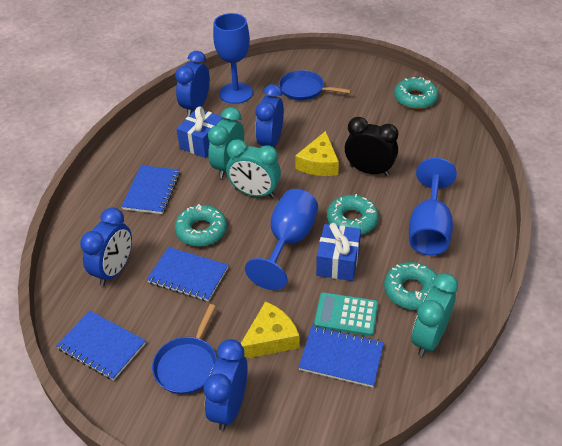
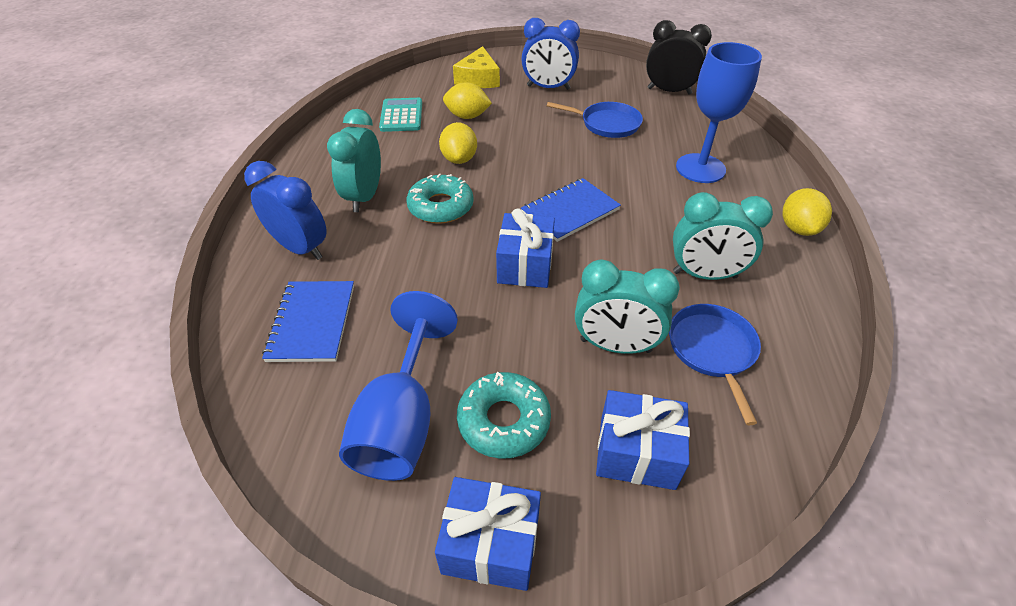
blue clock: [80,207,132,286] [175,51,210,117] [204,339,248,431] [255,84,284,147] = 4 -> [244,161,327,260] [521,18,580,90] = 2
blue gift: [177,107,223,158] [316,223,361,281] = 2 -> [435,477,541,591] [496,209,555,288] [596,390,690,490] = 3
blue goblet: [213,13,253,104] [245,189,318,290] [409,158,457,255] = 3 -> [339,291,458,481] [676,42,762,183] = 2
blue notebook: [56,311,146,380] [121,165,180,214] [146,247,228,301] [298,326,384,387] = 4 -> [262,281,354,362] [521,178,621,242] = 2
turquoise donut: [175,204,227,247] [327,194,379,235] [384,262,437,310] [394,77,438,109] = 4 -> [406,174,474,224] [457,372,551,459] = 2
yellow cheese: [241,301,300,359] [295,131,339,176] = 2 -> [453,46,500,88] = 1
yellow lemon: none = 0 -> [439,122,477,164] [443,82,492,119] [783,188,832,236] = 3

